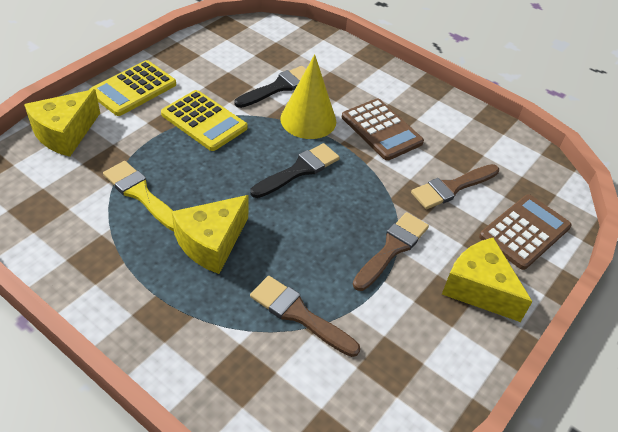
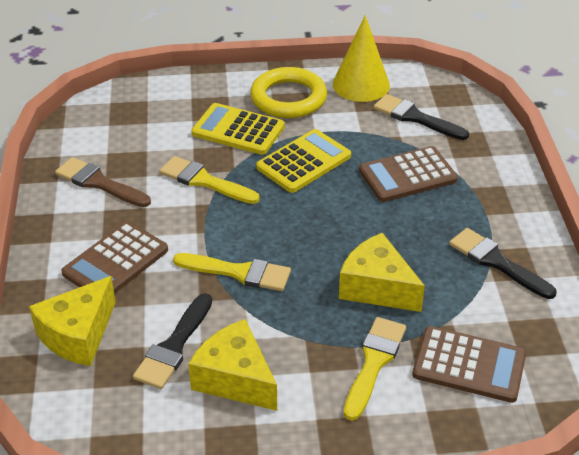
black brush: [234,66,306,108] [250,143,340,198] = 2 -> [133,293,212,389] [373,94,469,140] [449,228,557,299] = 3
brown brush: [250,276,360,357] [353,212,429,291] [411,164,499,209] = 3 -> [55,157,151,207] = 1
brown calculator: [342,98,424,161] [479,194,572,270] = 2 -> [61,221,168,294] [359,146,458,202] [412,326,526,403] = 3
yellow brush: [103,161,174,231] = 1 -> [160,156,260,204] [173,253,291,291] [344,317,406,421] = 3
yellow ring: none = 0 -> [250,67,327,118] = 1

